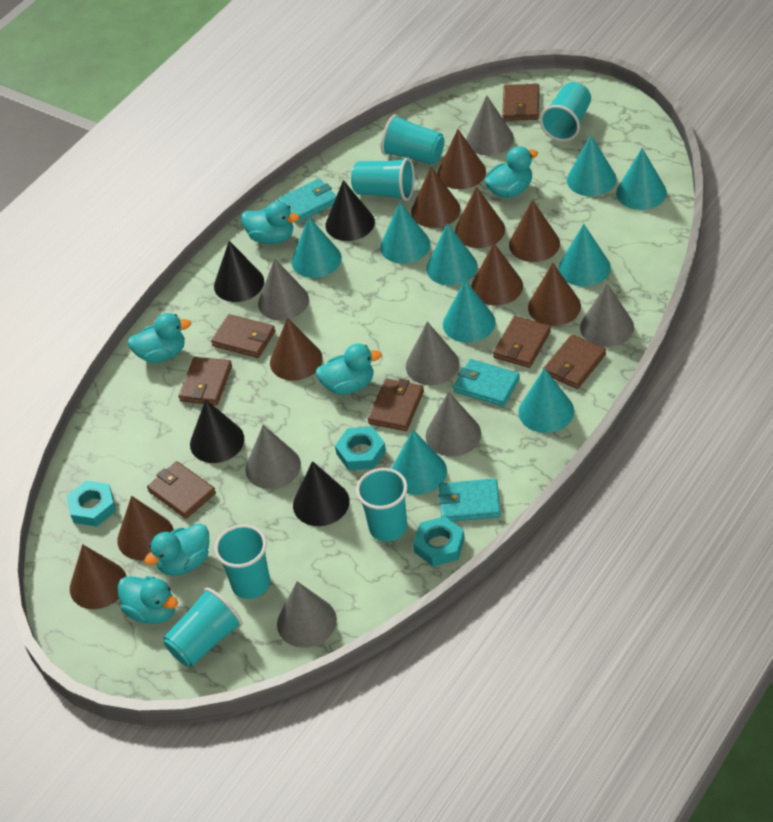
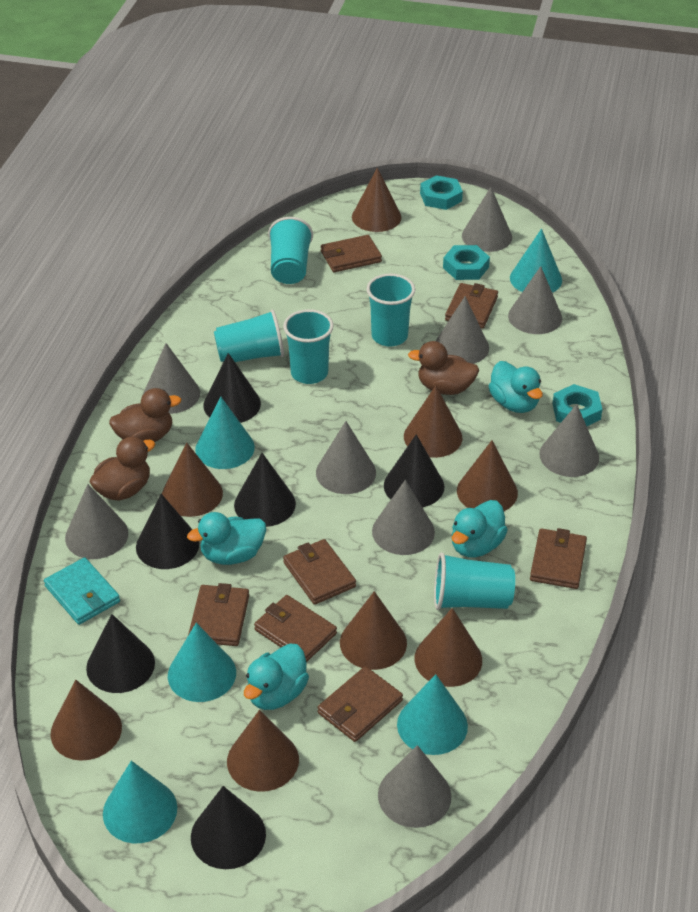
black cone: [190,399,244,463] [214,241,264,302] [293,461,350,526] [326,180,375,241] = 4 -> [86,614,155,693] [136,494,199,569] [191,786,266,869] [203,353,261,423] [234,453,296,527] [384,434,444,508] = 6
brown cone: [70,544,126,609] [117,496,174,560] [270,318,323,381] [411,167,461,228] [437,129,486,189] [455,186,505,248] [471,243,523,306] [509,200,560,262] [528,263,581,326] = 9 -> [51,680,122,761] [162,443,223,517] [227,710,299,792] [340,591,407,670] [352,168,401,232] [404,386,462,458] [415,608,482,687] [457,440,518,511] = 8
brown duck: none = 0 -> [89,437,155,501] [109,388,181,442] [408,341,479,395] = 3
grey cone: [245,425,301,489] [258,258,309,320] [277,581,337,648] [406,322,459,385] [425,392,481,456] [466,96,514,156] [580,283,634,347] = 7 -> [65,484,128,559] [143,343,200,414] [316,421,376,494] [372,480,435,555] [378,745,451,828] [436,296,489,364] [462,187,512,252] [508,266,562,334] [539,404,599,477] = 9
turquoise cone: [292,217,342,278] [380,202,430,264] [392,430,447,495] [426,223,477,286] [443,280,496,343] [519,368,574,433] [559,224,611,287] [567,135,617,196] [616,148,667,210] = 9 -> [103,761,177,843] [168,623,236,702] [195,397,255,469] [397,674,468,755] [510,229,562,293] = 5
turquoise cup: [163,588,243,667] [214,524,270,599] [351,158,415,201] [356,468,408,541] [381,114,444,165] [540,82,591,141] = 6 -> [214,310,284,362] [268,217,313,284] [283,309,334,384] [367,273,415,347] [434,552,515,610] = 5
turquoise duck: [117,576,178,624] [127,313,191,363] [144,523,209,576] [241,201,299,244] [315,343,382,395] [484,146,538,198] = 6 -> [187,512,266,565] [244,644,309,710] [452,500,508,557] [489,361,543,413] = 4
turquoise wallet: [278,178,336,223] [438,478,501,522] [453,359,520,407] = 3 -> [44,557,120,625] = 1

